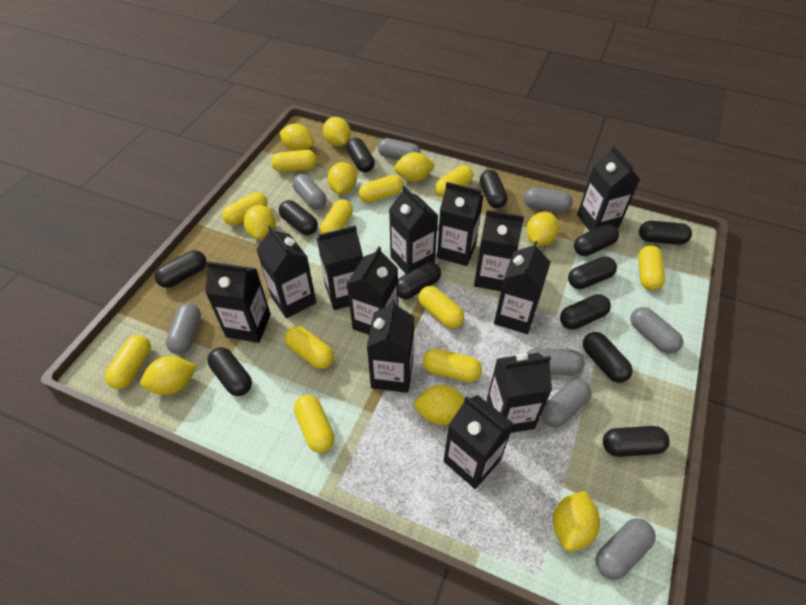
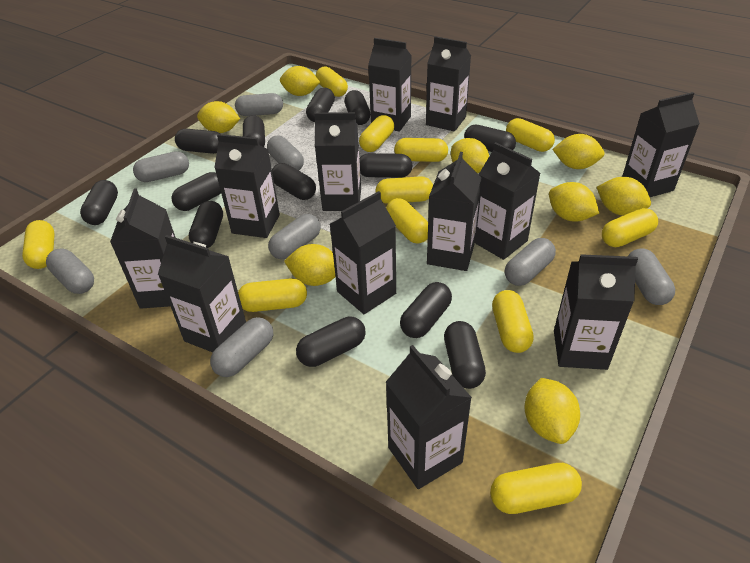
black capsule: [155,250,206,288] [207,347,252,396] [279,200,318,235] [346,138,375,172] [398,262,441,299] [480,170,508,208] [560,294,611,330] [568,257,617,289] [574,224,619,256] [583,332,633,383] [603,426,669,457] [639,221,692,245] = 12 -> [80,180,118,225] [172,172,221,211] [175,129,220,154] [189,201,223,248] [243,115,265,147] [272,163,316,200] [296,317,366,367] [306,88,335,122] [344,90,371,125] [359,153,412,178] [400,282,452,338] [444,321,486,389] [464,125,516,152] = 13
yellow lemon: [140,356,197,395] [243,205,276,240] [280,123,314,151] [323,117,351,146] [327,162,357,194] [394,152,435,181] [414,385,465,425] [526,212,559,246] [553,491,600,552] = 9 -> [197,101,240,133] [280,66,320,96] [284,244,335,286] [451,138,489,173] [525,378,580,444] [549,182,599,222] [553,134,605,169] [597,177,651,216] = 8

